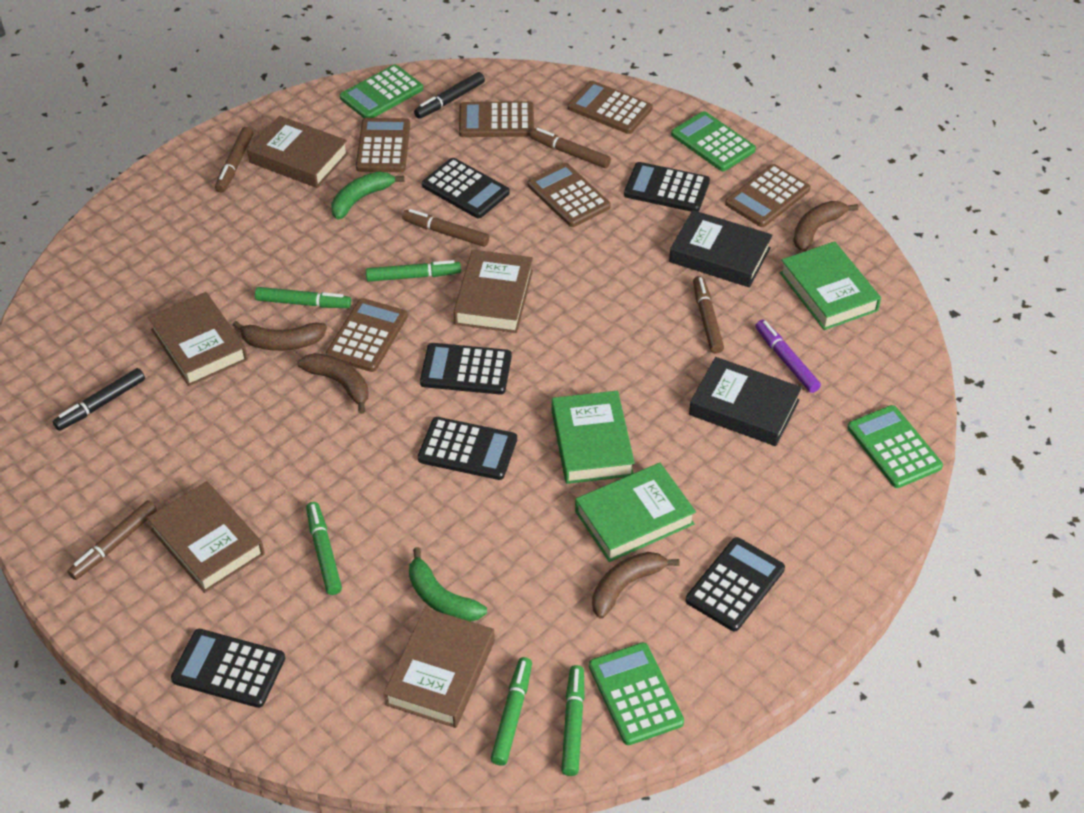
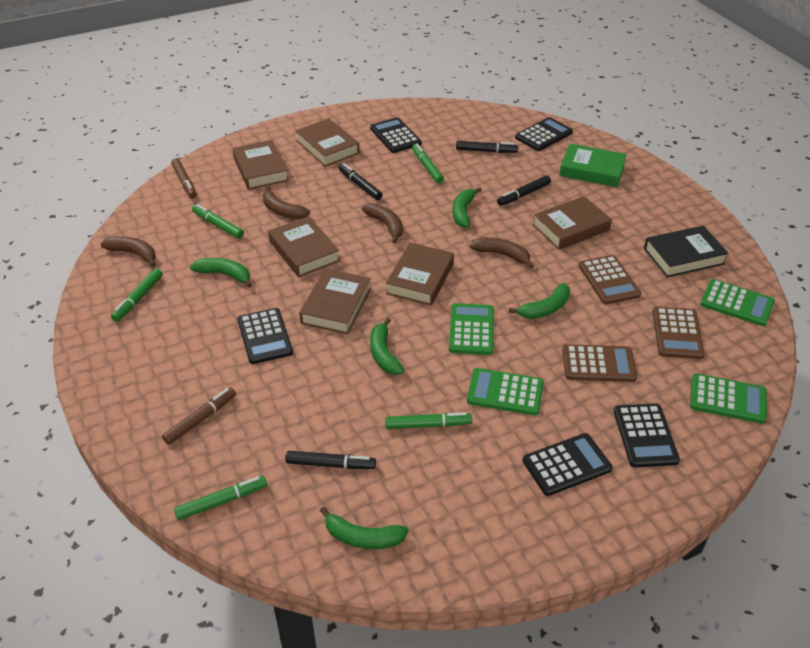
black book: [669,210,773,287] [689,357,802,446] = 2 -> [644,226,729,277] = 1
black calculator: [171,629,285,708] [418,417,517,480] [420,343,512,394] [422,158,510,218] [624,162,710,212] [686,537,785,631] = 6 -> [237,308,293,364] [370,117,421,153] [515,117,573,151] [523,433,612,496] [614,403,680,467] = 5
black marker: [53,368,145,431] [414,72,485,119] = 2 -> [285,451,376,469] [339,163,383,200] [456,141,518,153] [497,175,551,206] = 4
brown book: [147,481,265,593] [148,292,248,386] [247,116,349,188] [384,608,495,728] [454,250,533,333] = 5 -> [233,140,289,190] [268,216,340,277] [295,118,360,167] [299,268,371,334] [386,243,454,306] [533,196,612,250] = 6
brown calculator: [326,298,408,372] [356,118,410,172] [459,101,534,137] [528,163,611,227] [568,81,652,134] [725,164,810,227] = 6 -> [562,344,637,382] [579,255,641,304] [653,307,705,359] = 3
brown marker: [67,500,157,580] [215,127,253,193] [402,209,489,247] [530,128,611,168] [693,276,724,354] = 5 -> [162,387,236,445] [171,158,197,198] = 2
green banana: [331,172,405,220] [409,547,487,621] = 2 -> [190,258,252,287] [320,507,409,549] [370,318,405,375] [452,187,482,228] [509,283,570,319] = 5
green book: [552,391,635,484] [575,463,696,562] [780,241,881,330] = 3 -> [559,143,627,187] = 1
purple marker: [755,320,821,393] = 1 -> none = 0

